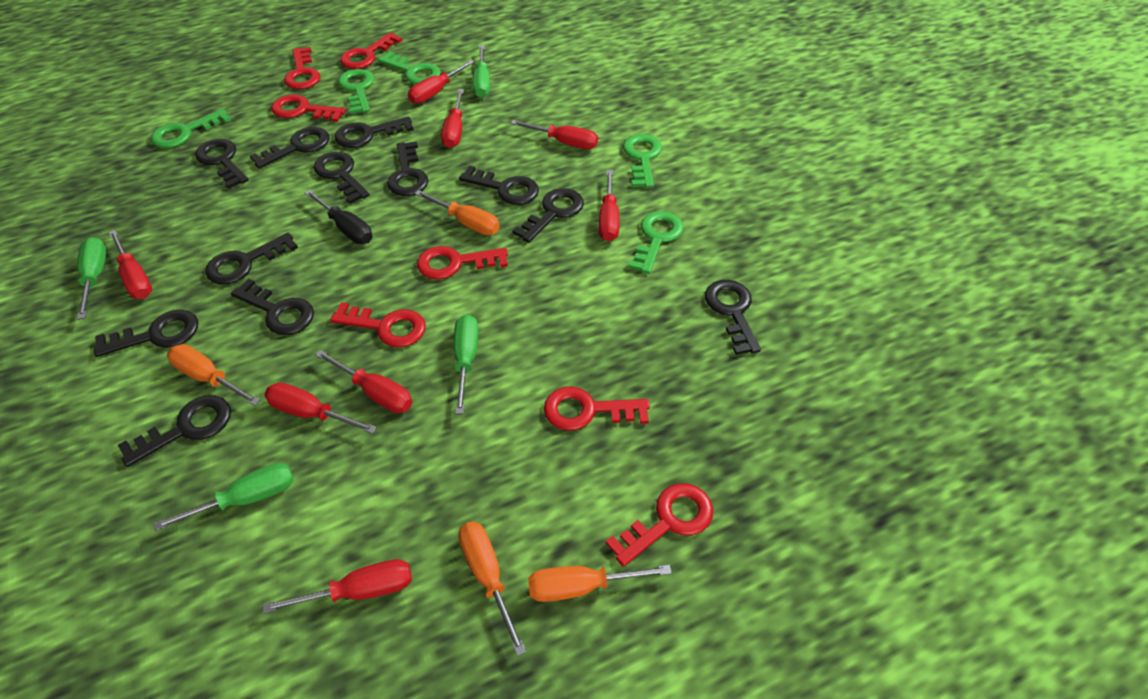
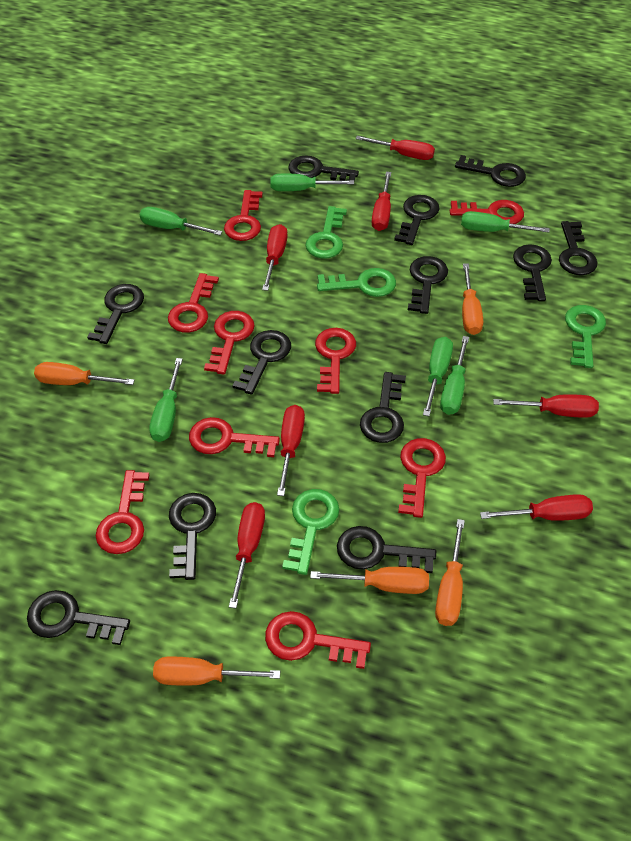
black screwdriver: [304,189,372,244] = 1 -> none = 0
green key: [151,109,231,148] [338,69,374,114] [378,51,441,84] [623,134,662,188] [628,211,684,274] = 5 -> [282,489,339,575] [306,206,347,258] [317,268,396,297] [565,305,606,368] = 4
green screwdriver: [77,237,107,320] [153,463,294,531] [454,315,478,414] [472,45,490,98] = 4 -> [140,207,222,235] [149,358,183,442] [270,173,354,191] [423,337,453,416] [440,336,469,415] [461,211,550,233] = 6
orange screwdriver: [167,344,261,406] [415,190,500,235] [458,521,526,656] [528,565,672,602] = 4 -> [34,362,135,385] [153,656,280,686] [310,567,429,594] [435,519,465,626] [462,264,483,335] = 5
red key: [271,94,346,122] [284,47,320,90] [330,302,426,348] [340,32,403,69] [417,246,508,280] [544,386,650,431] [606,483,713,567] = 7 -> [96,470,149,554] [168,273,219,332] [189,417,280,457] [204,311,255,374] [224,190,263,241] [265,611,371,669] [315,328,356,394] [398,438,446,518] [450,200,524,224] = 9
red screwdriver: [109,230,152,299] [263,559,412,614] [264,382,377,434] [315,350,412,413] [408,60,475,104] [441,89,464,148] [511,120,598,149] [599,170,619,241] = 8 -> [229,502,265,608] [262,224,288,291] [277,405,305,496] [355,136,435,160] [372,172,391,231] [480,494,593,521] [493,394,599,418] = 7

